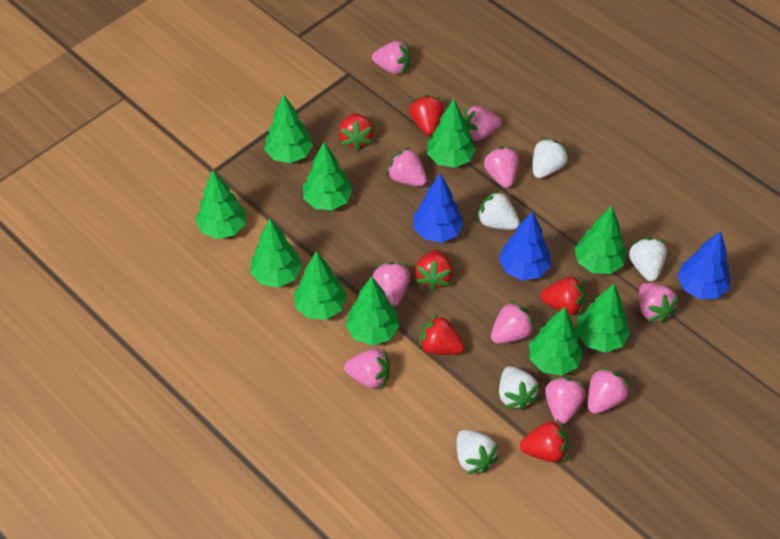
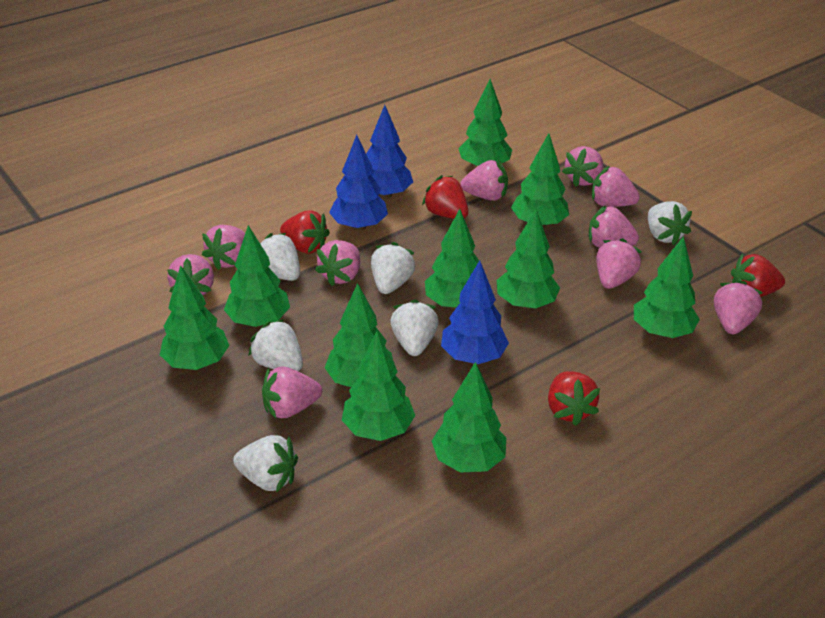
red strawberry: [339,113,374,151] [409,95,444,135] [415,249,453,291] [419,314,465,355] [520,420,569,462] [540,276,586,315] = 6 -> [280,210,330,254] [422,175,469,219] [548,371,600,426] [731,253,785,297] = 4
white strawberry: [457,430,499,474] [477,190,520,230] [499,366,539,410] [533,138,569,179] [629,238,667,282] = 5 -> [233,435,298,493] [249,319,303,371] [260,233,300,281] [371,242,415,294] [390,299,438,356] [648,201,692,245] = 6

